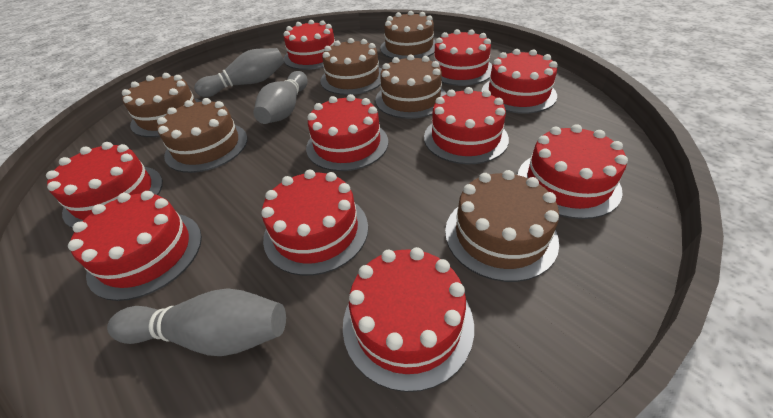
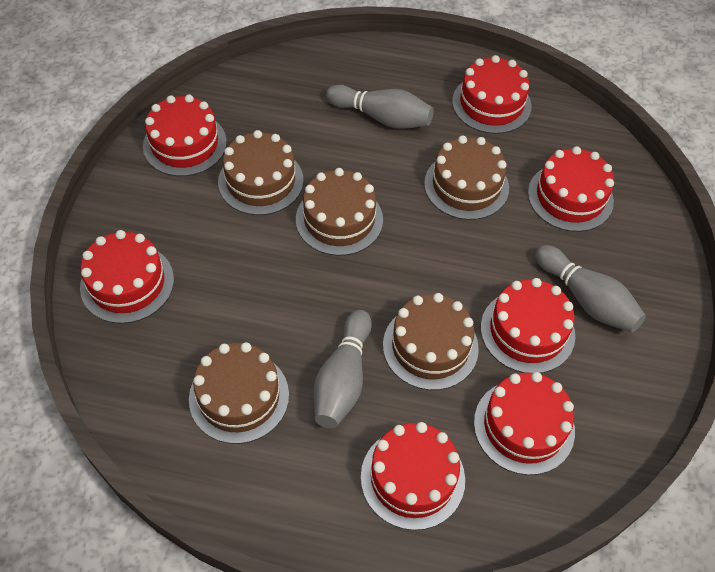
brown cake: [122,73,202,137] [157,98,247,173] [320,38,382,95] [376,54,446,119] [380,11,436,59] [445,170,559,282] = 6 -> [189,342,289,444] [218,130,303,215] [296,168,383,256] [383,293,479,390] [424,136,509,220] = 5
red cake: [46,142,163,228] [68,191,202,301] [261,169,368,276] [283,20,335,70] [306,94,388,171] [343,247,474,392] [424,87,509,164] [433,29,492,86] [481,49,558,114] [518,124,628,219] = 10 -> [80,230,174,324] [143,95,227,176] [361,422,465,530] [452,55,532,134] [474,372,575,475] [481,278,575,373] [528,146,614,232] = 7

